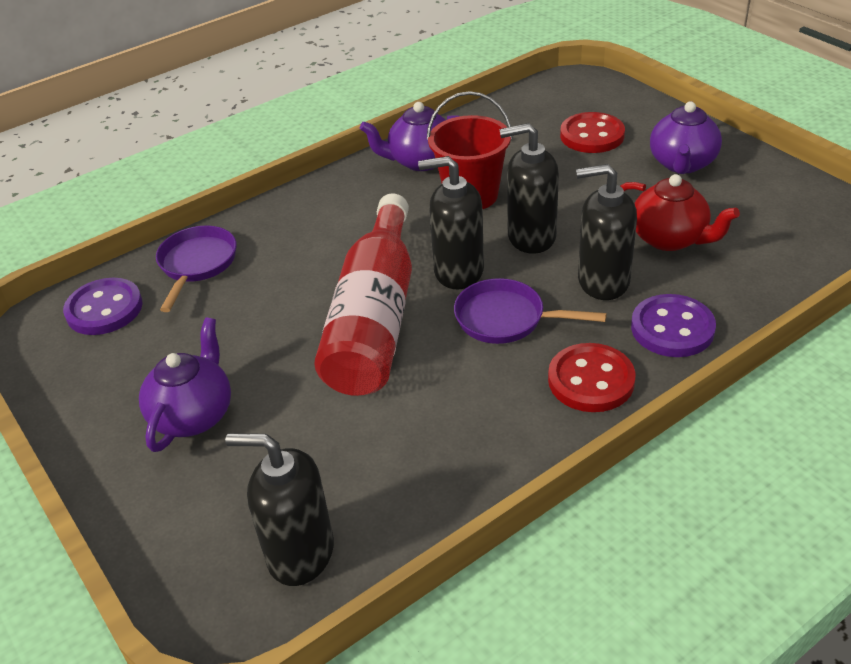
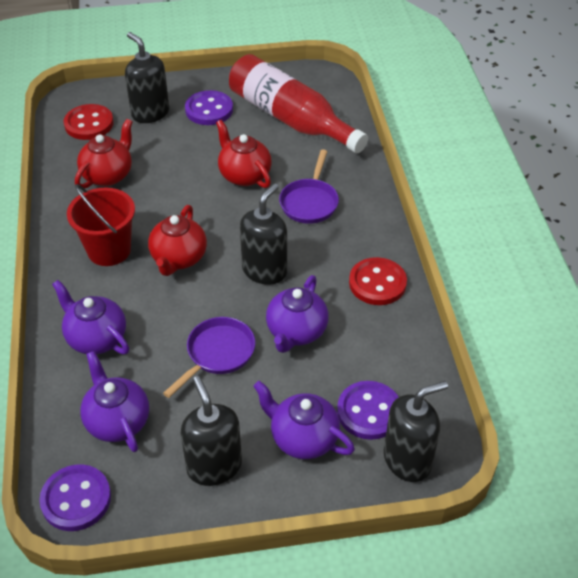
purple button: [63,278,143,335] [631,294,716,357] = 2 -> [39,464,111,531] [185,90,233,125] [337,381,399,440] = 3
purple teapot: [139,318,231,452] [360,102,460,171] [650,101,722,174] = 3 -> [52,280,129,355] [80,351,149,452] [253,381,355,459] [266,275,329,353] = 4
red teapot: [620,174,740,251] = 1 -> [75,119,133,189] [148,205,207,276] [216,120,272,188] = 3

